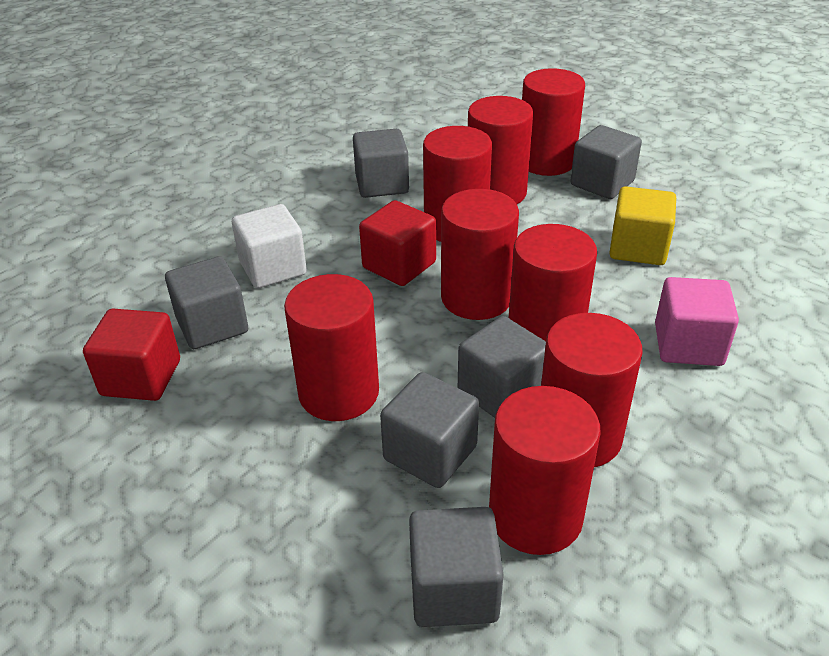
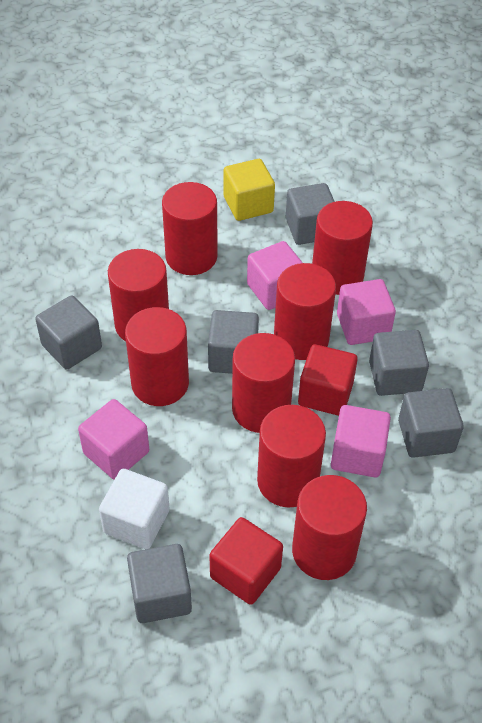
pink cube: [655,277,739,366] = 1 -> [78,399,149,480] [247,241,303,310] [331,405,391,477] [337,279,396,345] = 4

